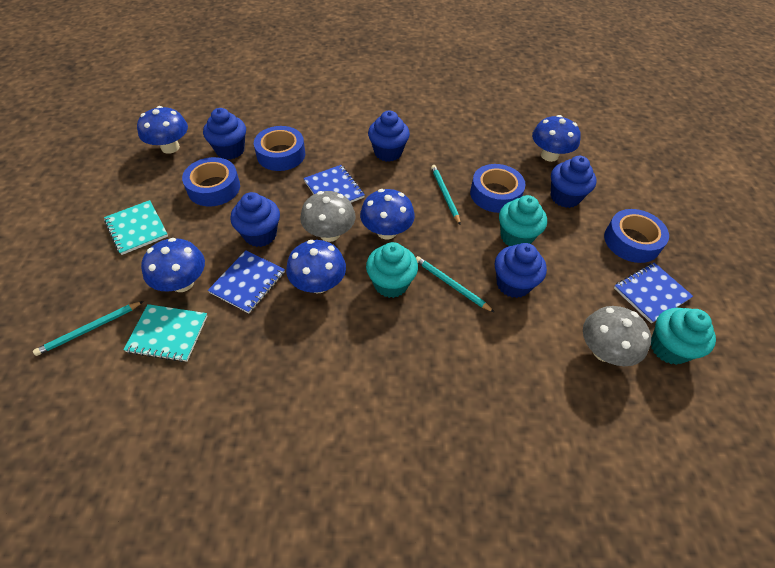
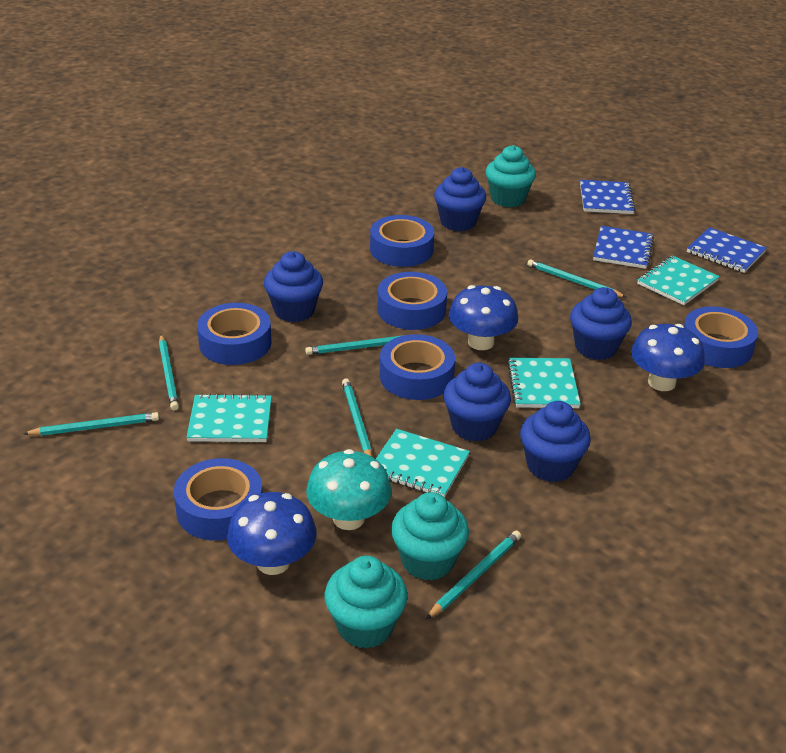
blue mushroom: [137,106,188,154] [141,238,205,292] [286,240,346,294] [360,189,415,239] [532,115,581,162] = 5 -> [227,492,317,575] [449,285,518,350] [631,324,705,391] = 3
blue tape: [182,157,240,206] [254,126,305,171] [470,164,525,213] [604,209,669,263] = 4 -> [174,458,263,541] [197,303,272,365] [370,215,434,267] [377,272,447,330] [380,334,455,400] [684,307,758,368] = 6
grey mushroom: [300,191,356,242] [583,306,651,366] = 2 -> none = 0
turquoise mushroom: none = 0 -> [306,449,392,530] = 1
turquoise notebook: [104,200,168,255] [123,304,207,362] = 2 -> [186,393,272,442] [376,429,470,498] [507,358,581,408] [637,256,720,305] = 4
turquoise pencil: [33,301,144,356] [416,256,495,313] [431,165,460,224] = 3 -> [23,412,159,436] [159,335,179,411] [305,335,404,355] [342,378,372,457] [426,530,521,619] [527,259,627,298] = 6

